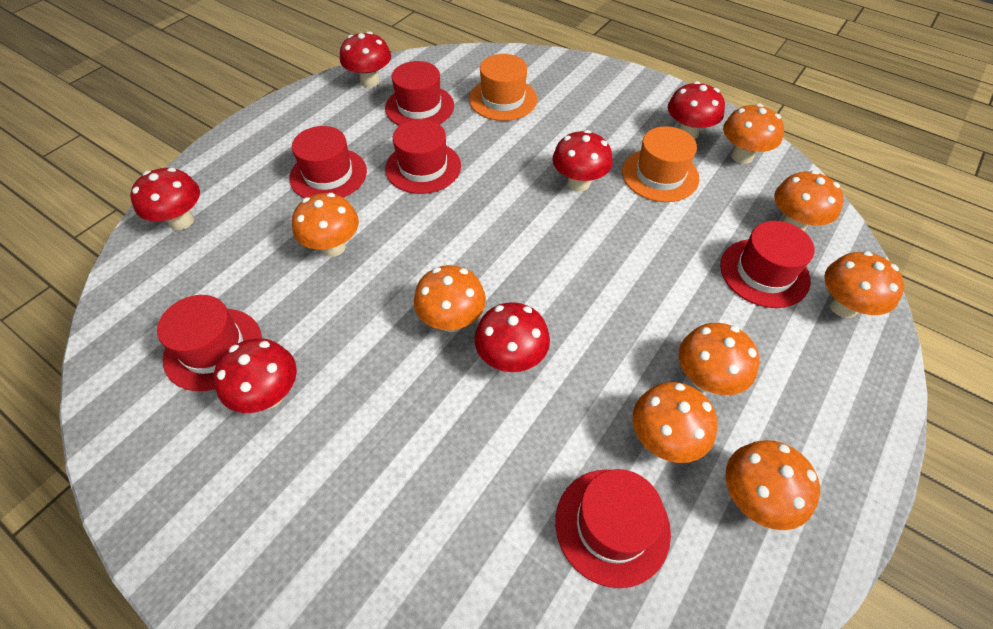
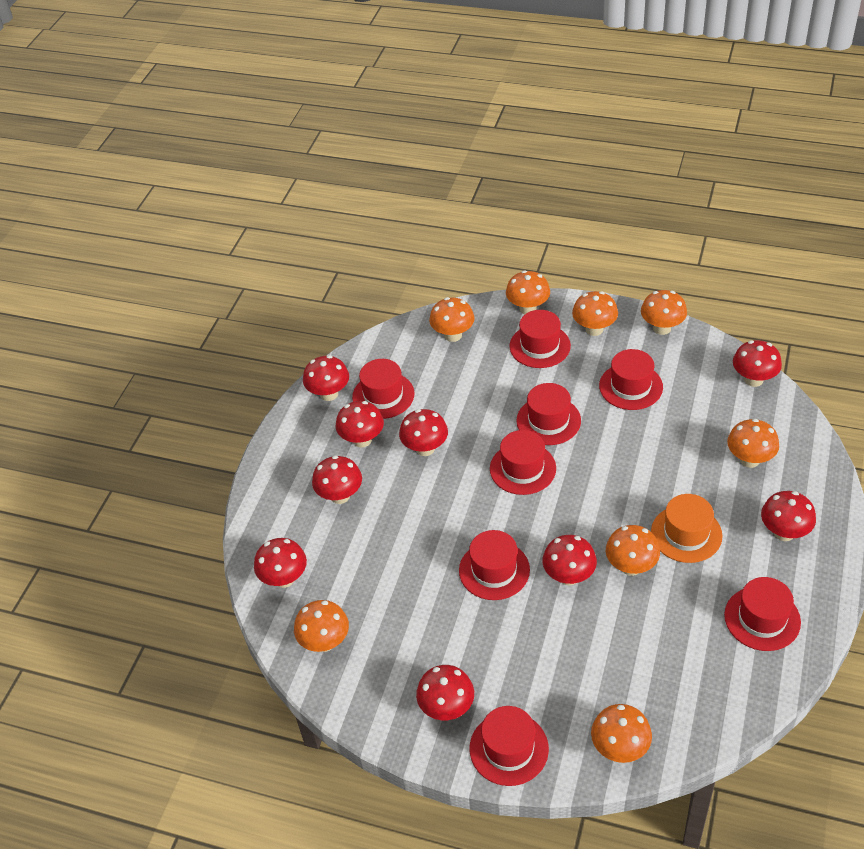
orange hat: [469,54,537,121] [622,126,699,202] = 2 -> [651,494,723,563] = 1
red hat: [157,295,262,391] [289,126,367,198] [385,61,454,126] [385,119,461,194] [555,469,671,588] [720,221,814,308] = 6 -> [352,359,415,419] [459,530,530,600] [470,706,549,786] [490,430,556,495] [509,310,571,368] [516,383,581,445] [599,349,663,410] [724,577,801,651] = 8
red mushroom: [130,168,200,230] [214,338,297,413] [340,31,391,87] [474,302,550,372] [552,130,613,191] [668,81,725,139] = 6 -> [254,538,307,588] [303,355,349,401] [312,455,362,504] [336,401,384,448] [399,409,448,456] [416,665,474,720] [542,535,597,586] [733,340,782,387] [761,491,816,541] = 9

